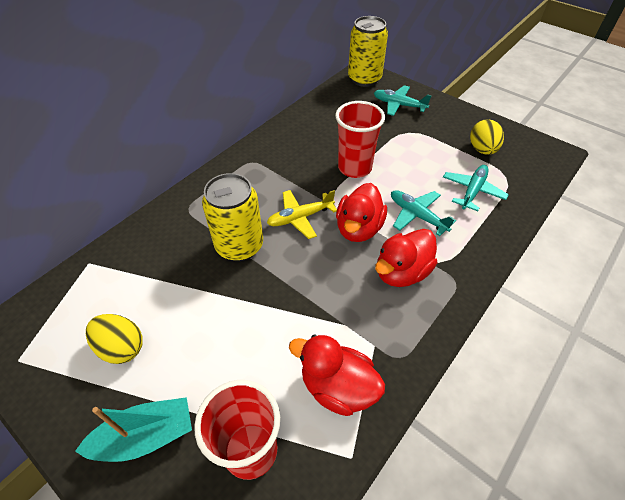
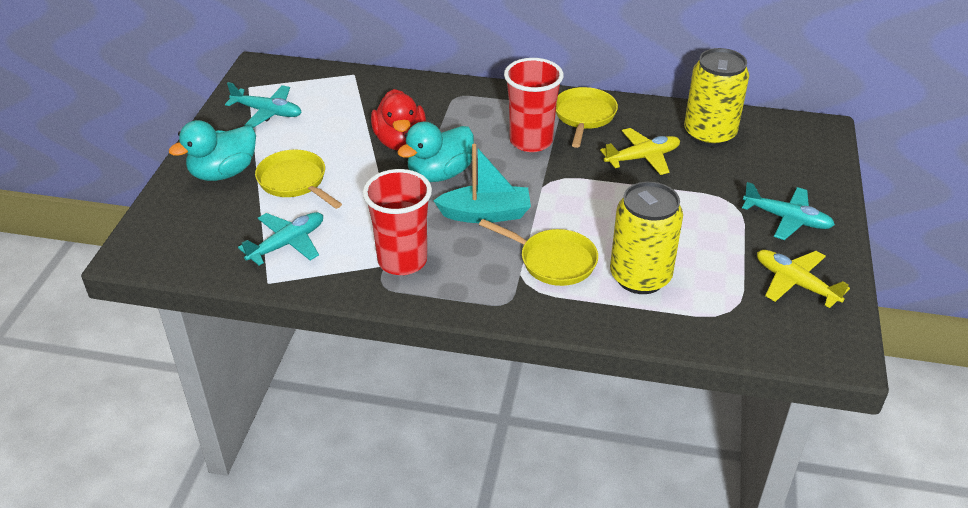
red duck: [289,334,385,416] [336,183,387,242] [375,229,438,287] = 3 -> [371,89,426,150] = 1
turquoise duck: none = 0 -> [169,120,256,181] [397,122,474,182] = 2
yellow egg: [86,314,143,364] [470,119,504,155] = 2 -> none = 0
yellow pan: none = 0 -> [255,150,342,209] [479,219,598,286] [556,87,618,148] = 3
yellow plane: [267,190,337,239] = 1 -> [600,128,680,175] [757,250,850,308] = 2

